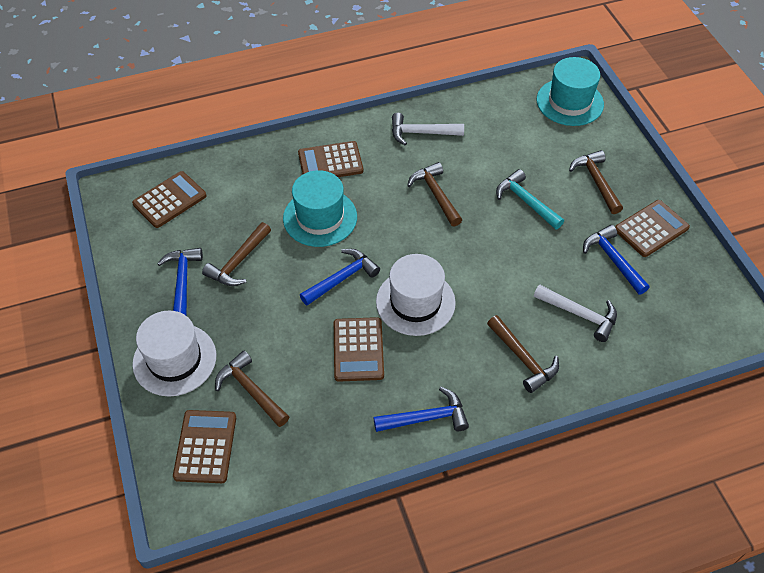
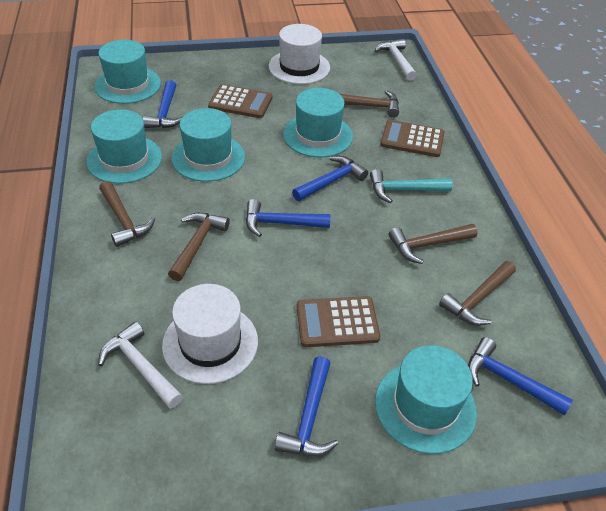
blue hammer: [157,248,203,316] [300,249,380,306] [373,387,469,432] [583,225,650,295] = 4 -> [143,80,182,128] [246,199,330,237] [274,356,338,456] [292,156,368,201] [468,337,573,415] = 5
brown calculator: [132,171,207,228] [173,410,236,483] [298,141,363,177] [334,317,384,382] [615,200,690,257] = 5 -> [208,84,273,118] [296,296,380,347] [380,120,444,157] = 3
turquoise hat: [283,170,357,247] [537,57,604,126] = 2 -> [86,109,162,184] [94,40,161,104] [171,108,245,182] [283,88,353,158] [375,345,477,454] = 5

